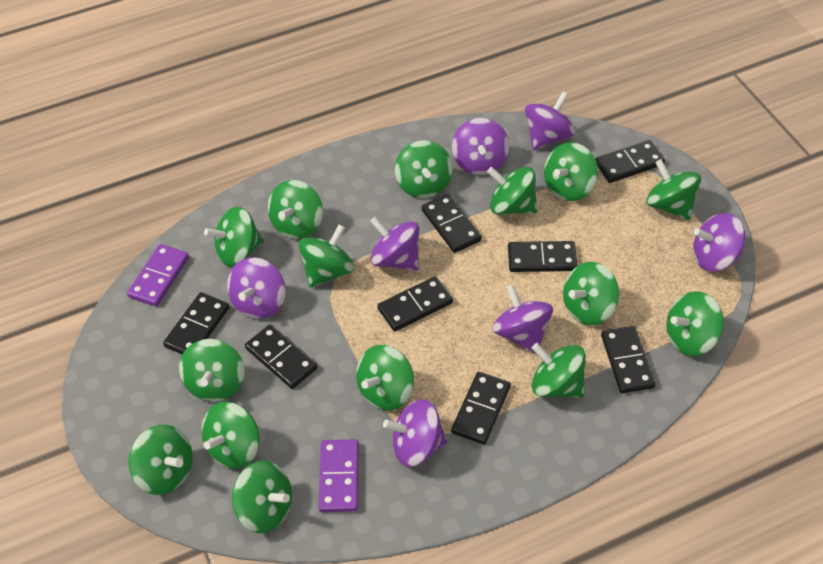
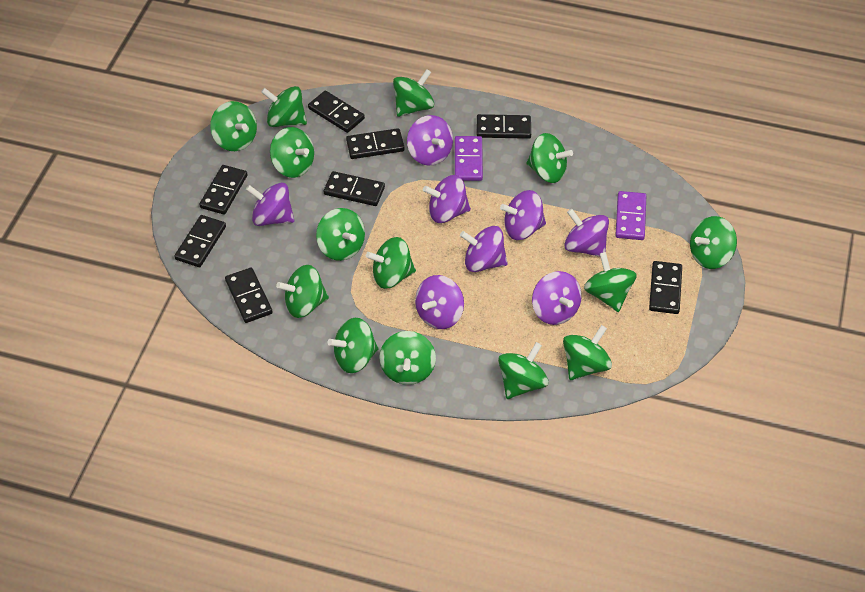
green spinning top: [128,425,193,495] [179,339,245,402] [201,402,260,469] [204,207,264,267] [232,461,292,533] [268,180,323,239] [299,224,354,288] [356,345,414,411] [395,140,453,198] [487,167,537,215] [532,343,586,398] [544,142,598,201] [563,262,619,325] [646,159,701,220] [666,291,724,356] = 15 -> [210,101,257,151] [261,86,307,127] [270,127,314,178] [276,265,329,318] [316,208,365,261] [328,318,379,373] [366,237,416,289] [379,331,436,385] [393,69,434,117] [498,342,548,399] [526,133,573,183] [563,325,612,380] [584,252,637,312] [690,216,737,269] = 14
purple spinning top: [227,257,286,319] [370,217,419,271] [383,399,448,467] [452,118,509,175] [492,285,553,354] [525,92,575,150] [693,213,745,272] = 7 -> [246,182,294,226] [407,115,453,165] [415,275,464,329] [423,175,471,223] [460,226,508,272] [500,190,546,240] [532,271,582,325] [564,209,609,257] = 8

